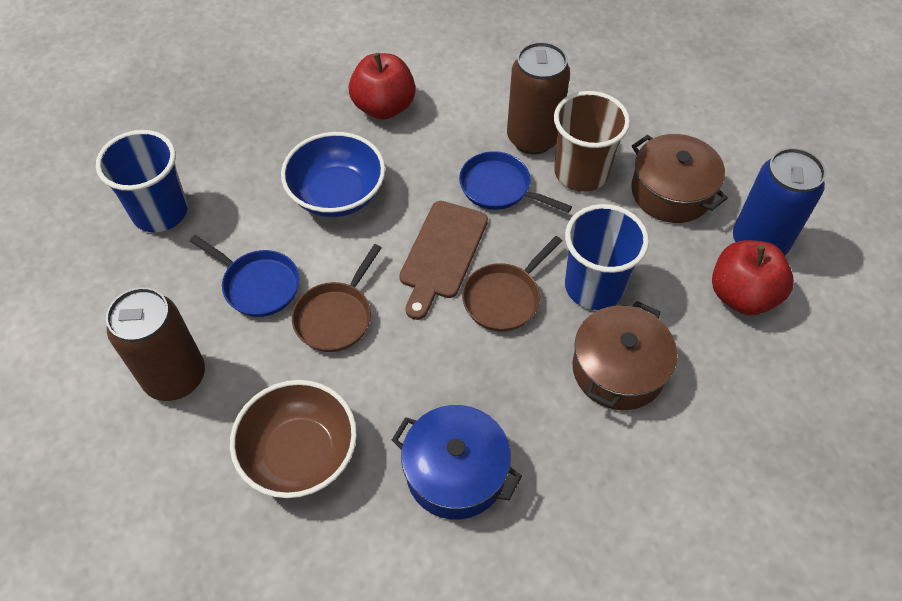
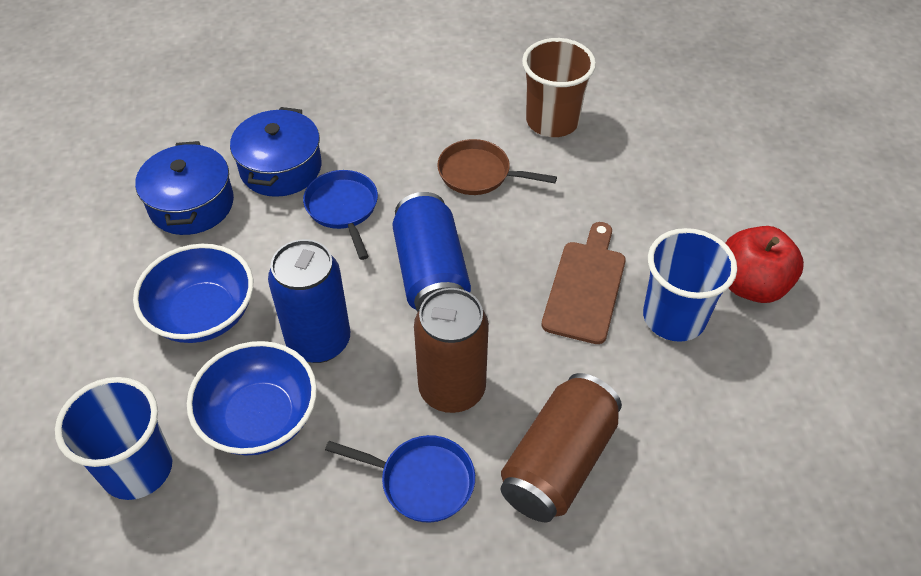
blue bowl: [281,132,385,217] = 1 -> [133,244,253,343] [187,341,317,456] = 2
blue can: [733,148,826,255] = 1 -> [268,239,350,363] [392,192,471,312] = 2
blue pot: [392,405,522,519] = 1 -> [135,141,234,235] [230,107,322,197] = 2
brown bowl: [230,380,357,498] = 1 -> none = 0
brown pan: [292,244,382,352] [462,236,562,331] = 2 -> [437,139,557,195] = 1
brown pot: [572,301,677,410] [631,134,728,223] = 2 -> none = 0
red apple: [349,53,416,119] [712,240,794,315] = 2 -> [725,226,804,303] = 1

